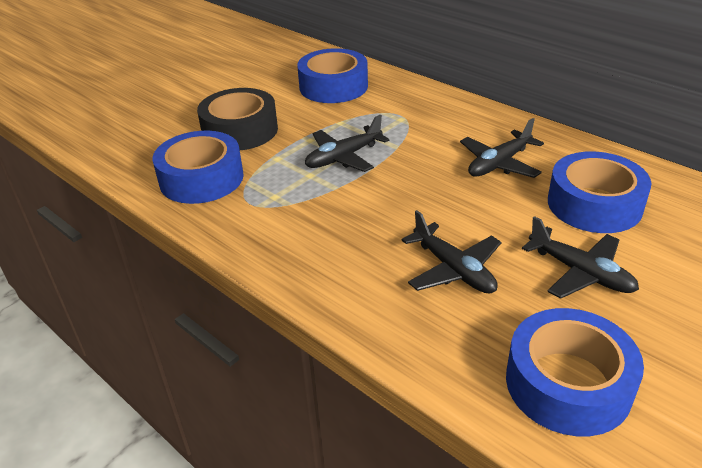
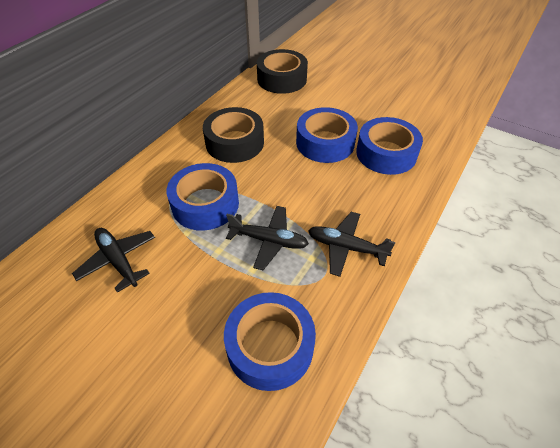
black plane: [305,115,389,172] [402,210,501,294] [460,118,544,178] [522,216,639,299] = 4 -> [72,228,155,293] [226,206,309,270] [308,212,395,277] = 3
black tape: [197,88,278,150] = 1 -> [203,107,264,163] [257,49,308,94] = 2

